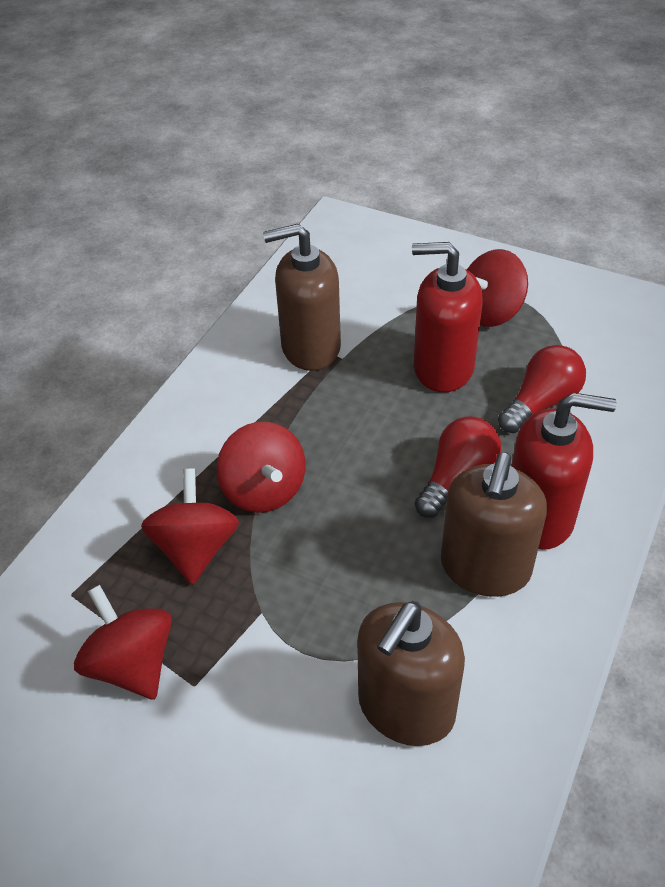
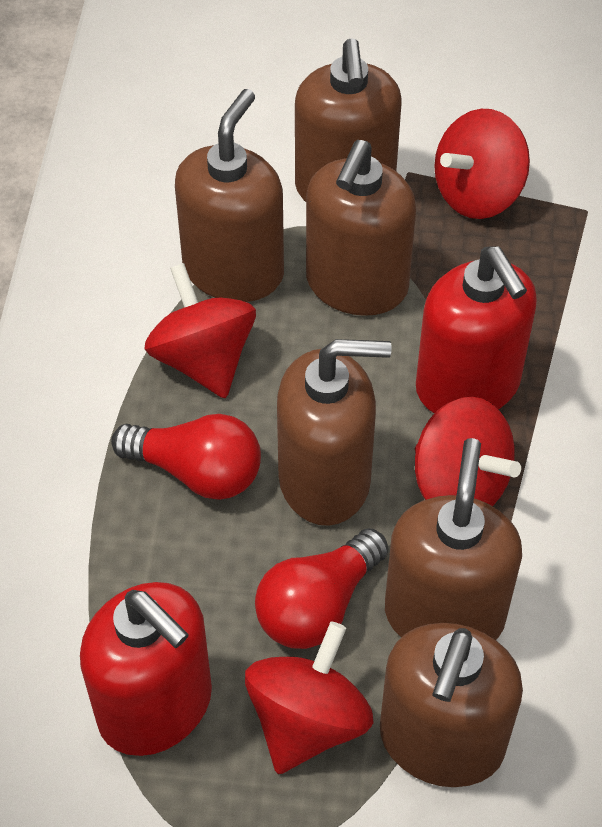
brown soap dispenser: [263,224,341,371] [357,601,465,746] [441,452,547,597] = 3 -> [175,89,284,302] [277,339,392,526] [295,38,402,202] [306,140,416,316] [380,623,523,787] [385,438,522,640] = 6

